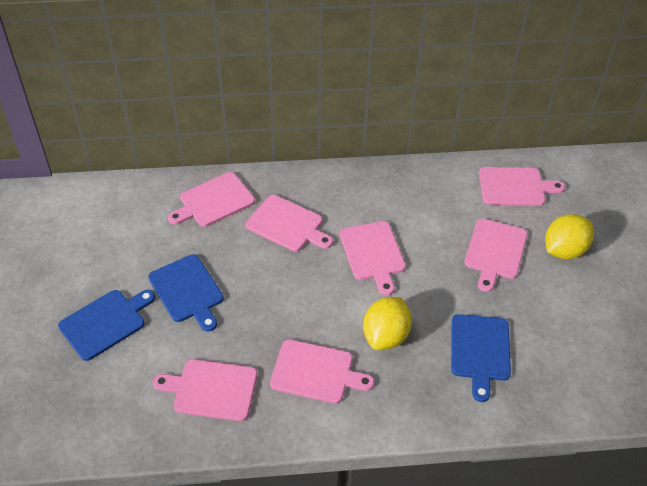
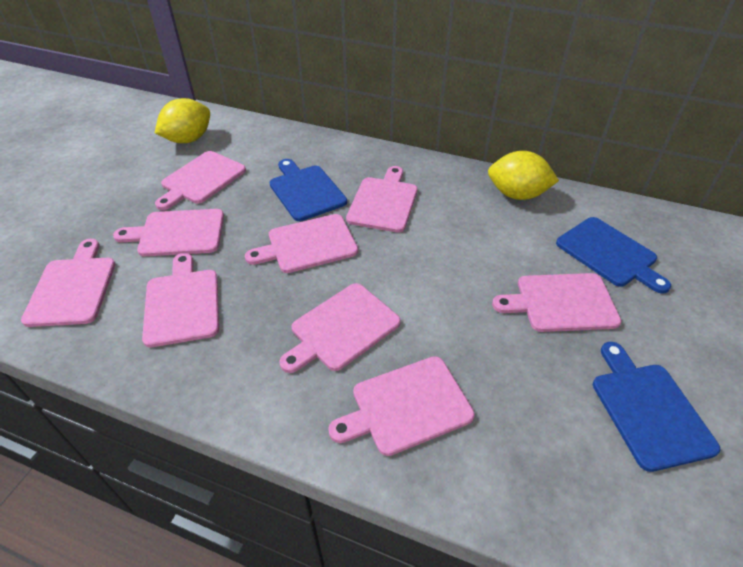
pink cutting board: [153,359,257,421] [168,172,255,227] [246,195,333,251] [270,339,374,404] [340,221,406,296] [464,218,528,292] [479,167,565,206] = 7 -> [21,239,115,327] [113,209,224,256] [142,253,219,347] [155,151,246,210] [245,214,358,273] [280,283,401,373] [328,356,475,456] [346,166,417,233] [492,273,622,332] = 9

